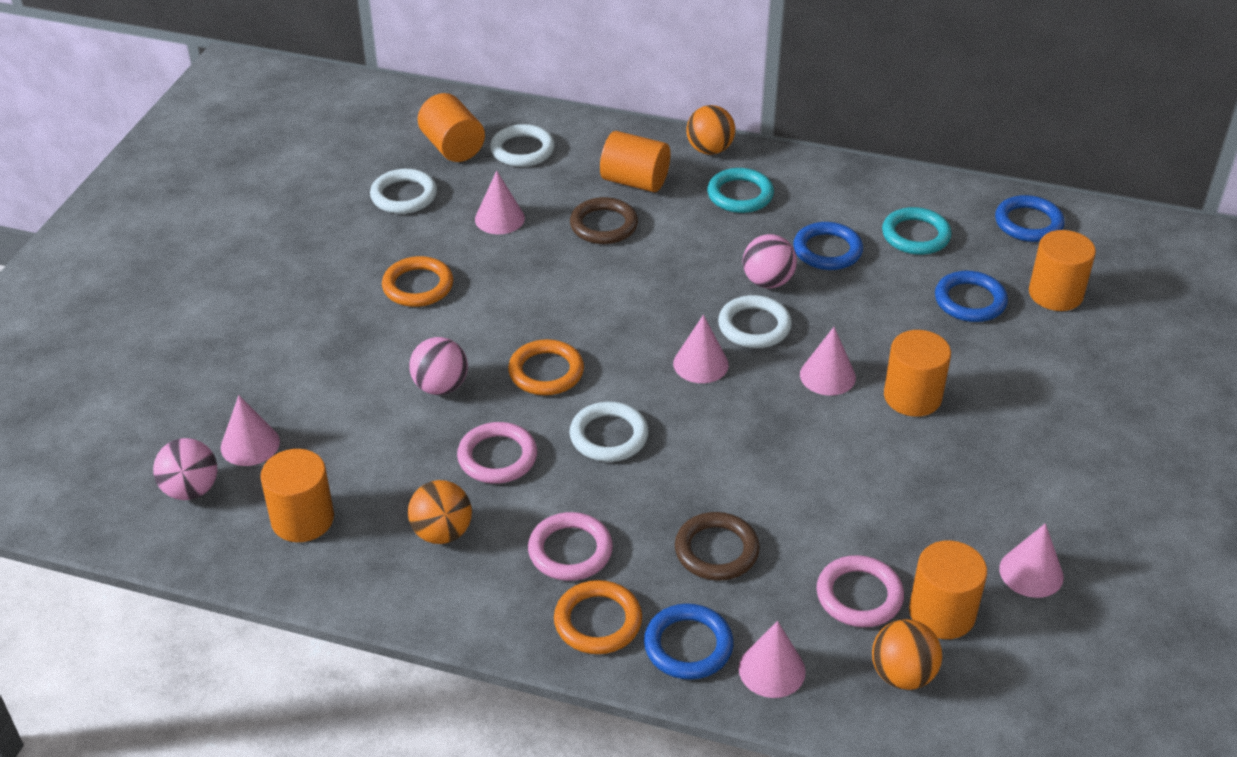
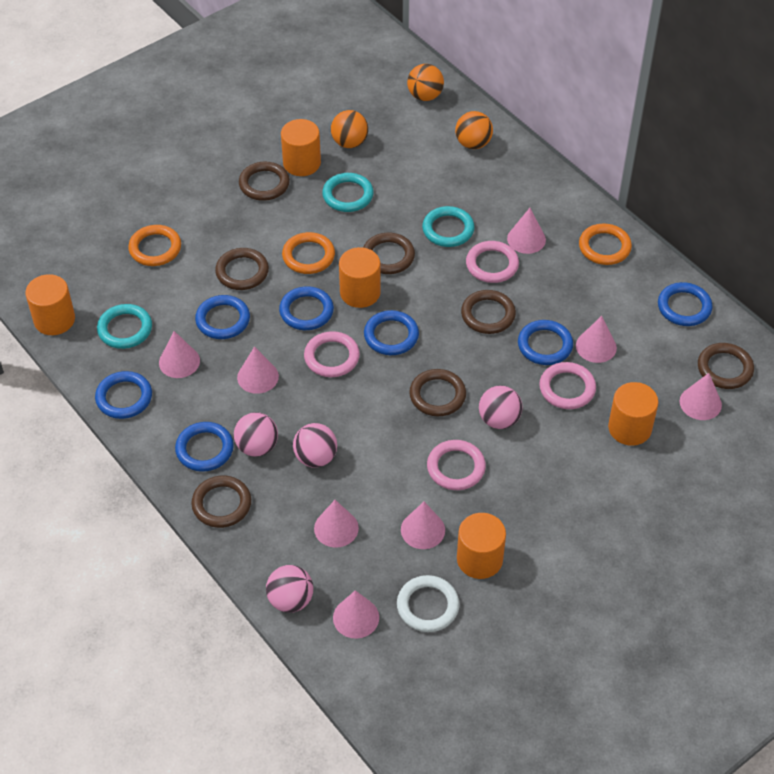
blue ring: [644,603,734,680] [793,222,863,270] [935,271,1008,322] [995,195,1065,242] = 4 -> [95,371,152,419] [175,422,234,472] [195,295,250,339] [279,286,334,330] [364,310,419,355] [518,320,573,365] [658,282,713,326] = 7
brown ring: [570,197,638,244] [675,512,760,581] = 2 -> [191,476,251,528] [215,248,269,290] [239,162,290,201] [363,233,415,274] [409,369,466,416] [461,290,516,334] [698,343,754,389] = 7
orange cylinder: [260,449,334,542] [418,93,485,162] [600,131,670,192] [884,330,951,417] [909,540,987,639] [1029,230,1096,311] = 6 -> [25,274,75,335] [281,119,321,176] [339,247,381,308] [457,513,506,579] [608,382,658,446] = 5
pink ball: [153,438,217,500] [409,337,468,395] [743,234,797,288] = 3 -> [234,412,278,457] [266,565,313,613] [293,423,337,468] [479,385,523,429] = 4
pink cone: [221,395,280,466] [475,171,525,234] [673,315,729,383] [739,621,806,698] [800,327,856,396] [999,523,1064,598] = 6 -> [159,331,200,378] [237,346,279,394] [314,500,359,548] [333,590,379,639] [401,502,445,549] [507,208,546,254] [576,316,617,363] [680,373,722,420] = 8
pink ring: [457,422,537,484] [528,512,613,581] [817,555,904,627] = 3 -> [304,331,360,377] [427,440,486,490] [466,241,519,283] [539,362,596,409] = 4
turquoise ring: [707,168,774,213] [882,207,952,255] = 2 -> [97,304,152,349] [322,173,374,212] [422,206,474,247] = 3
white ring: [370,169,437,214] [490,124,555,167] [569,402,648,462] [718,295,792,348] = 4 -> [397,575,460,632] = 1

